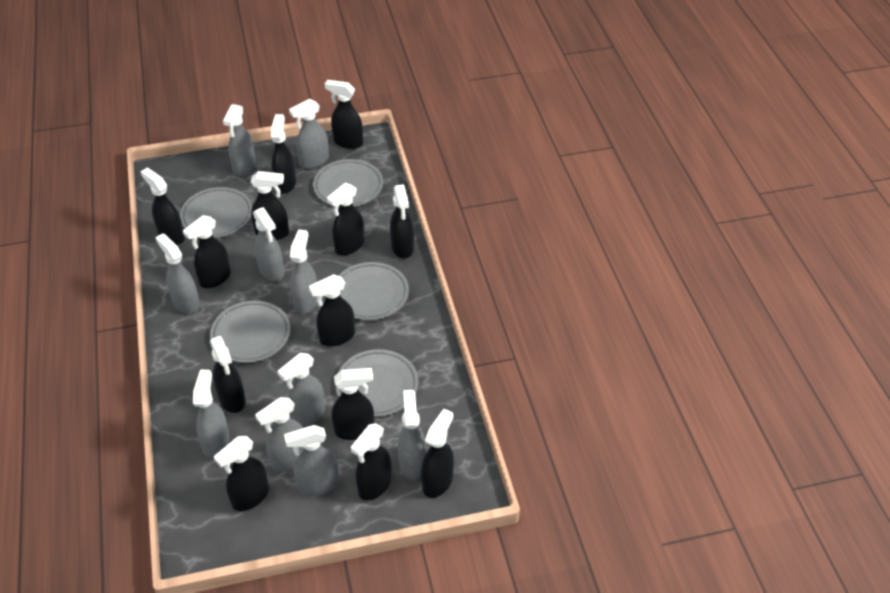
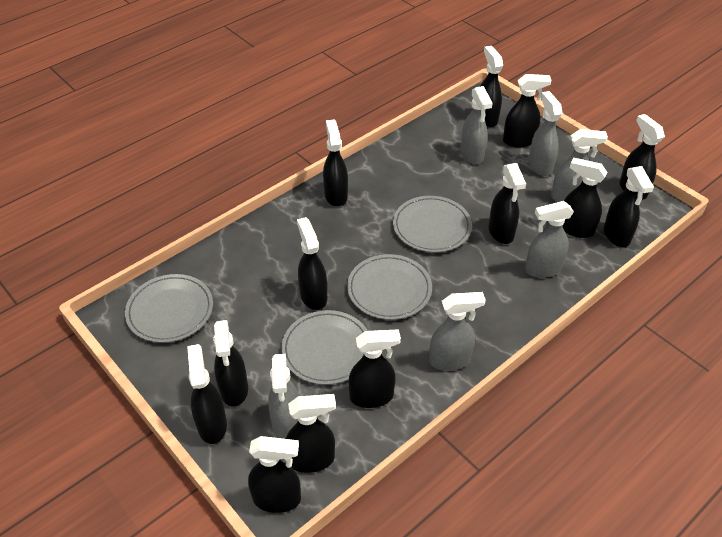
grey plate: [180,187,252,238] [210,301,290,363] [313,159,383,207] [335,349,419,417] [339,262,409,320] = 5 -> [125,274,213,343] [281,310,368,385] [347,254,432,320] [393,196,472,253] = 4
grey spray bottle: [155,233,200,314] [193,369,230,459] [223,104,256,176] [253,207,284,281] [255,397,304,471] [278,353,325,427] [284,425,339,496] [289,99,329,169] [290,229,318,314] [398,390,426,480] = 10 -> [268,354,299,439] [429,292,486,371] [460,86,493,164] [525,201,574,278] [529,91,562,176] [551,129,608,202] = 6

